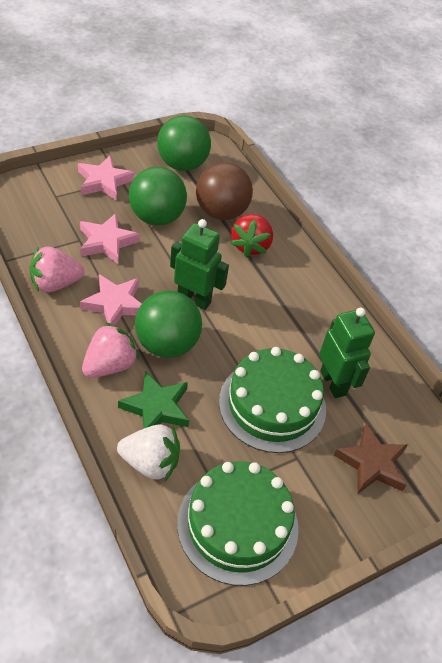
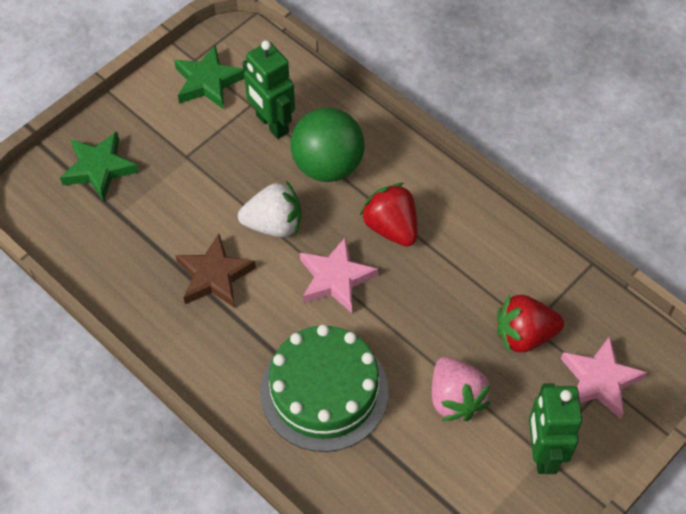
brown ball: [196,162,253,220] = 1 -> none = 0
green ball: [129,167,187,225] [135,290,202,358] [157,115,211,171] = 3 -> [290,108,365,182] = 1
green cake: [177,461,299,586] [219,347,326,453] = 2 -> [260,325,388,452] = 1
green star: [118,371,189,428] = 1 -> [60,132,139,201] [174,45,244,109] = 2
pink star: [78,156,134,201] [80,213,140,264] [80,274,142,325] = 3 -> [300,237,378,313] [561,336,647,419] = 2
pink strawberry: [30,247,85,292] [82,322,139,378] = 2 -> [432,357,491,421] = 1
red strawberry: [230,214,273,258] = 1 -> [360,183,417,246] [497,294,564,353] = 2

